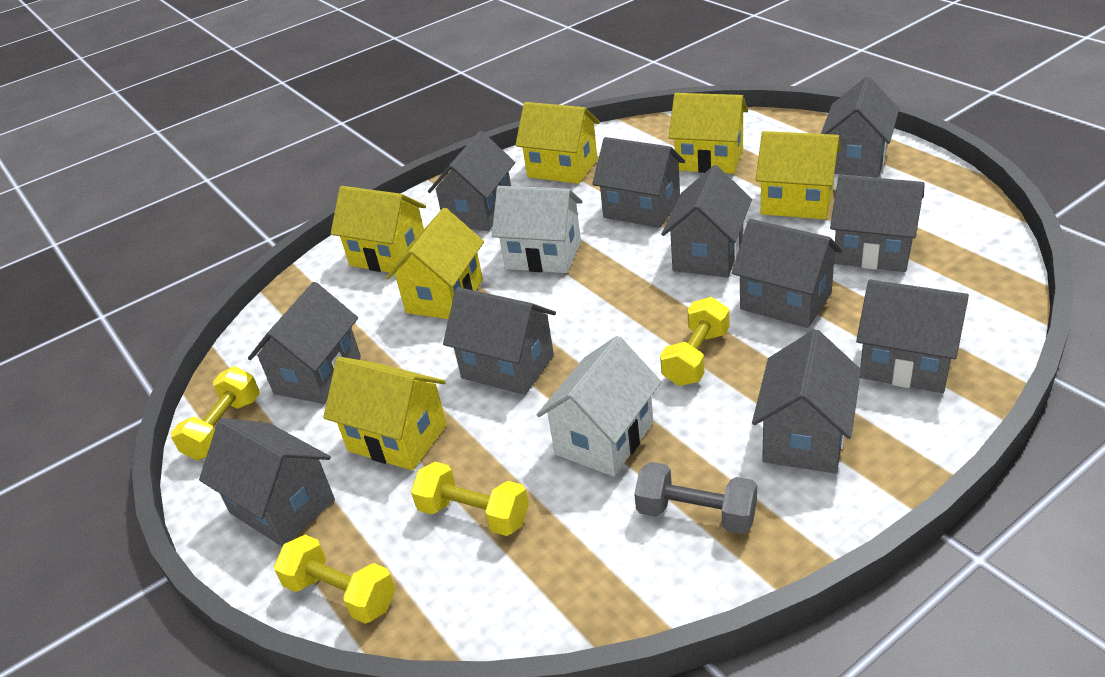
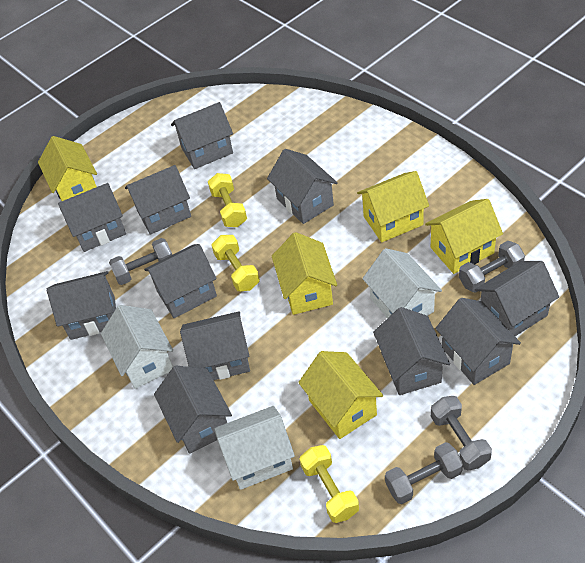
grey dumbbell: [634,462,757,534] = 1 -> [109,238,172,285] [385,442,463,504] [431,396,492,471] [459,241,525,293] = 4
white house: [492,186,583,273] [537,336,661,477] = 2 -> [101,305,173,389] [214,406,295,490] [362,248,442,318] = 3
yellow dumbbell: [171,367,260,461] [274,535,396,624] [411,462,529,536] [660,297,730,386] = 4 -> [208,173,247,227] [211,235,260,291] [300,445,359,523] = 3
yellow house: [323,357,447,470] [331,186,426,274] [386,208,484,319] [515,102,600,184] [669,93,748,174] [756,131,841,219] = 6 -> [38,136,97,201] [272,232,337,315] [298,351,383,439] [357,171,429,242] [425,199,503,274] = 5

